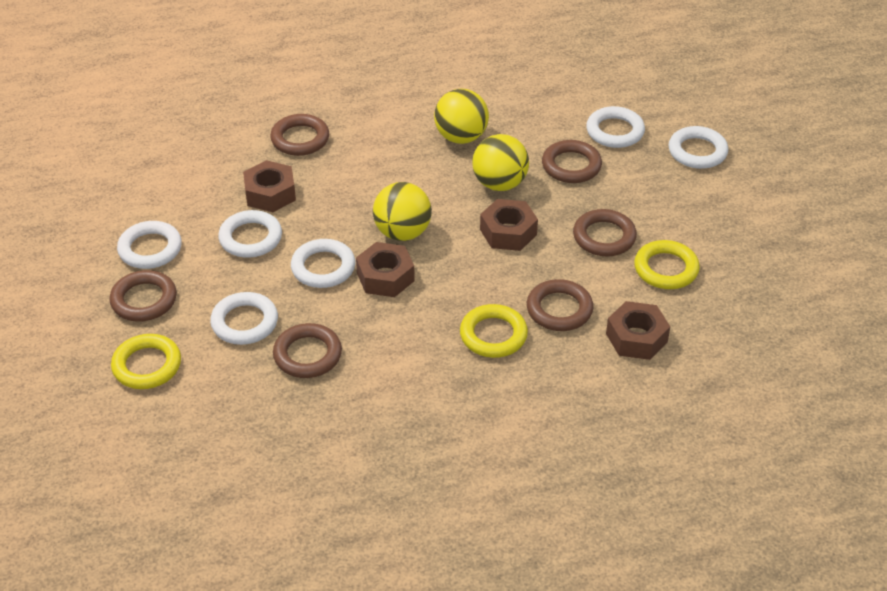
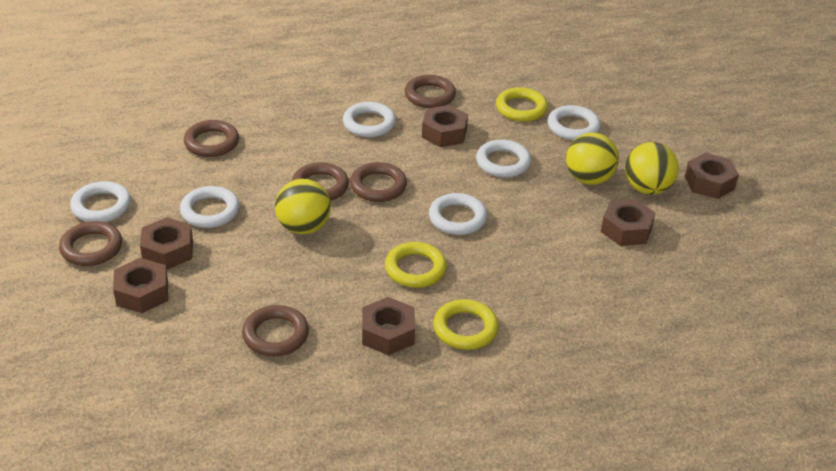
brown nut: [243,160,296,212] [356,242,415,297] [480,199,538,251] [606,301,670,360] = 4 -> [113,258,168,313] [140,217,193,270] [362,297,415,355] [422,105,468,147] [601,199,655,246] [685,153,739,199] = 6

